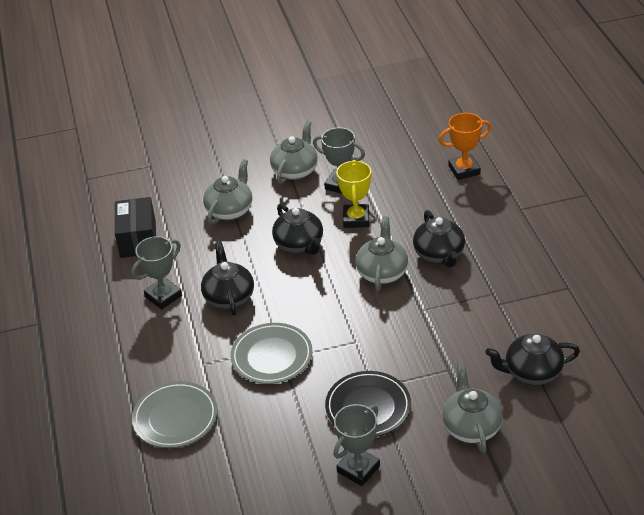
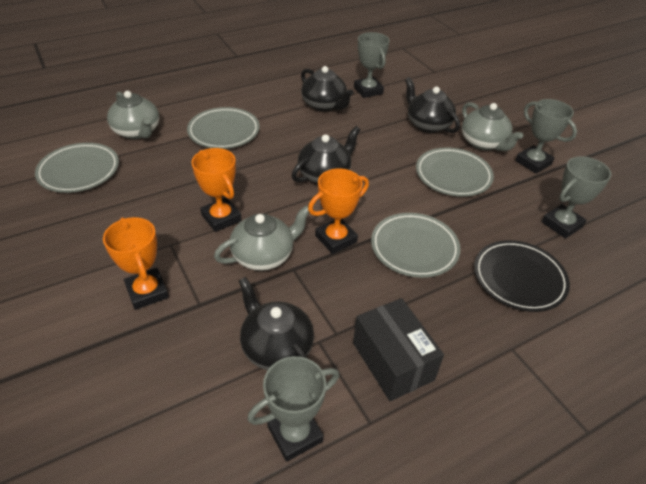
grey plate: [132,381,217,448] [231,323,313,384] = 2 -> [35,143,119,193] [187,107,260,149] [371,213,461,278] [416,147,494,197] = 4
grey teapot: [203,159,252,224] [270,121,318,184] [356,216,408,291] [442,363,503,453] = 4 -> [107,91,159,139] [214,205,309,271] [462,102,523,151] = 3
grey trophy: [131,236,182,310] [313,127,365,194] [333,404,380,486] = 3 -> [247,356,339,462] [354,32,390,98] [515,99,577,174] [542,156,611,239] = 4
orange trophy: [439,113,492,180] = 1 -> [103,217,169,310] [191,148,242,232] [308,169,369,254] = 3
yellow trophy: [336,160,371,228] = 1 -> none = 0

